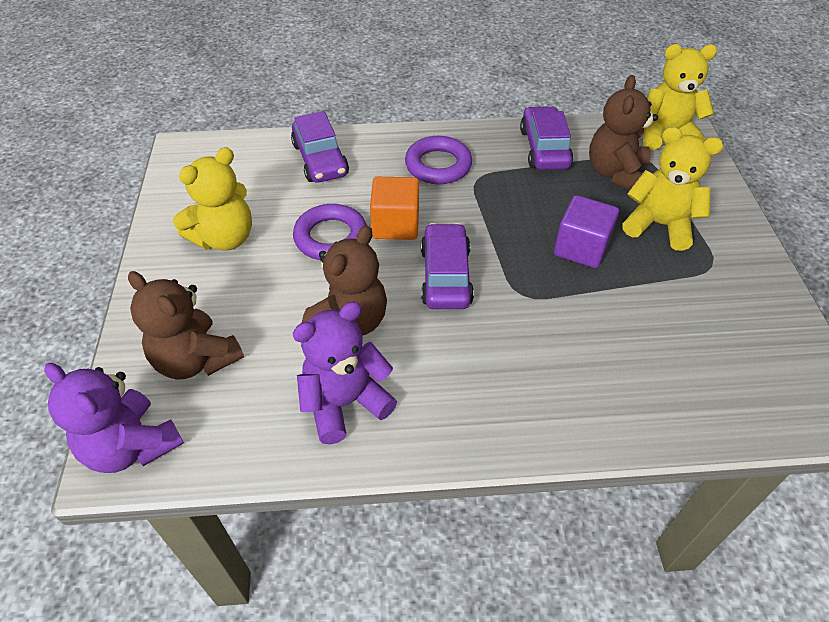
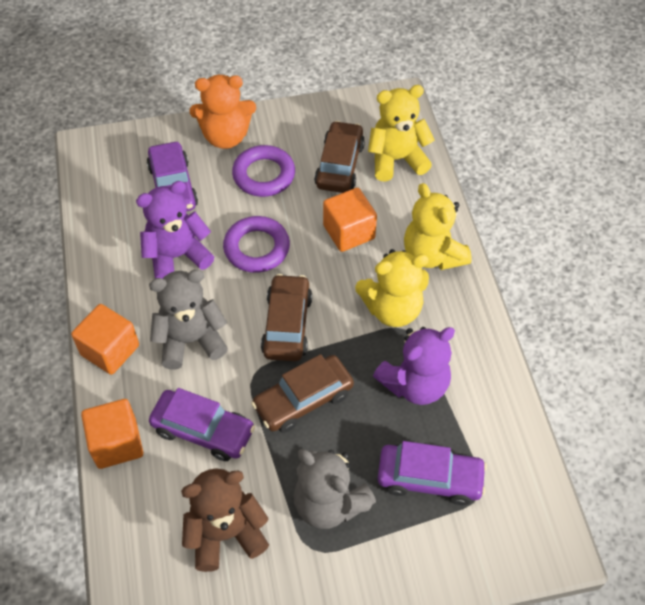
brown car: none = 0 -> [251,354,354,433] [261,274,312,361] [314,121,365,193] = 3
brown teddy bear: [128,271,244,379] [302,225,387,336] [589,75,658,190] = 3 -> [181,468,269,572] = 1
grey teddy bear: none = 0 -> [149,269,228,369] [293,449,376,529] = 2
orange cube: [370,177,419,240] = 1 -> [71,304,139,375] [81,399,143,469] [323,188,377,252] = 3
orange teddy bear: none = 0 -> [189,75,256,149] = 1
purple cube: [554,195,619,268] = 1 -> none = 0

